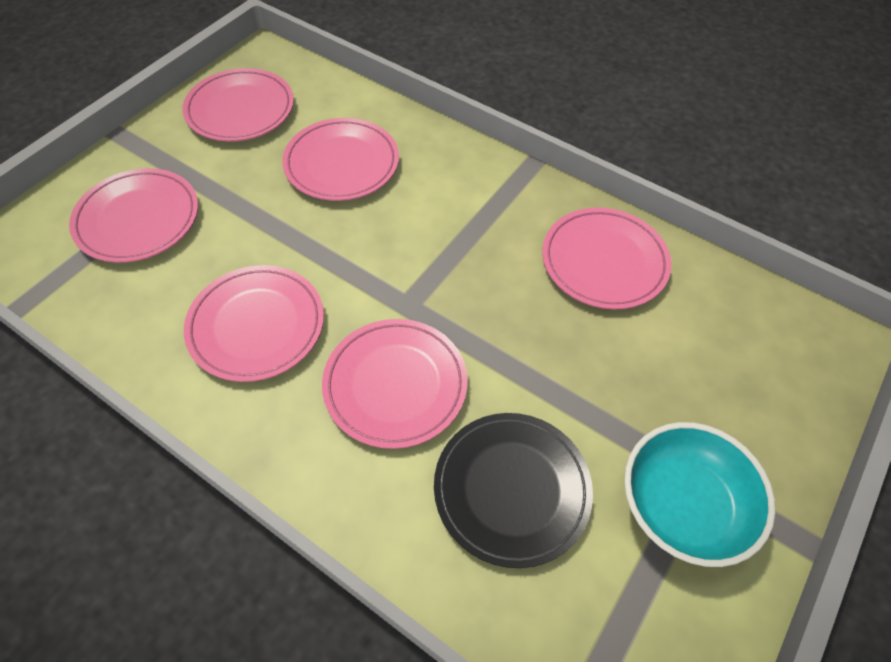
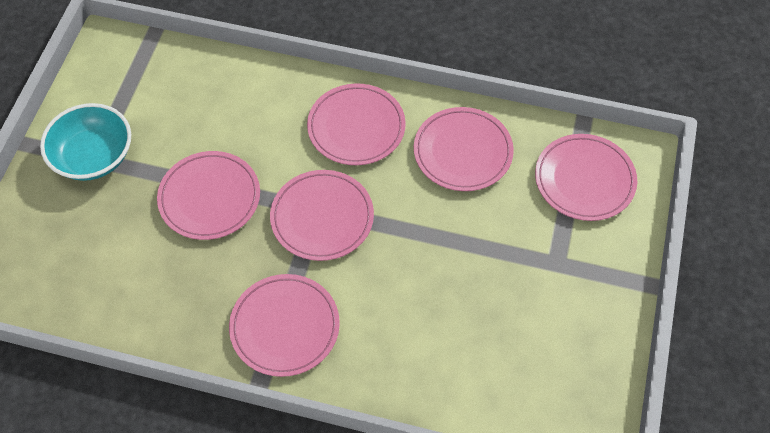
black plate: [434,413,593,568] = 1 -> none = 0

